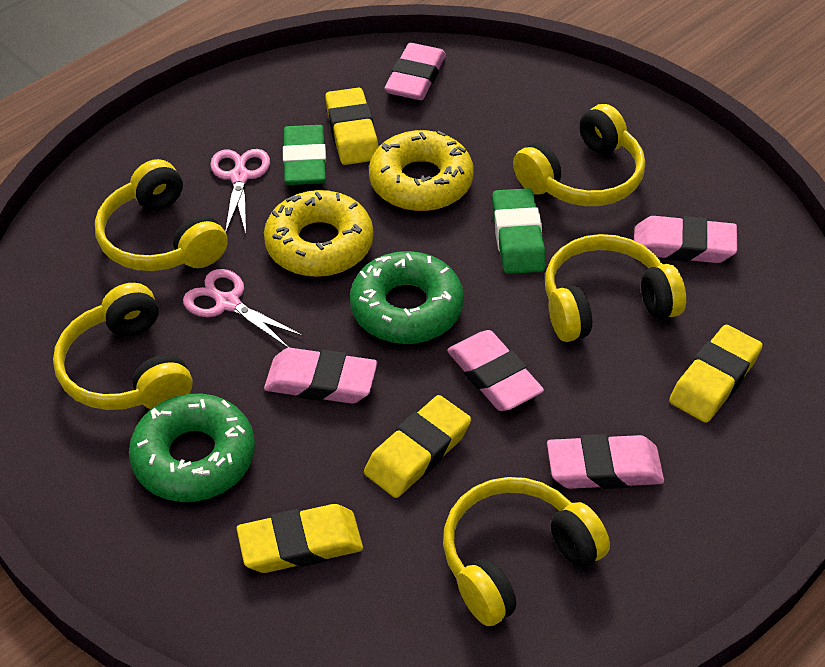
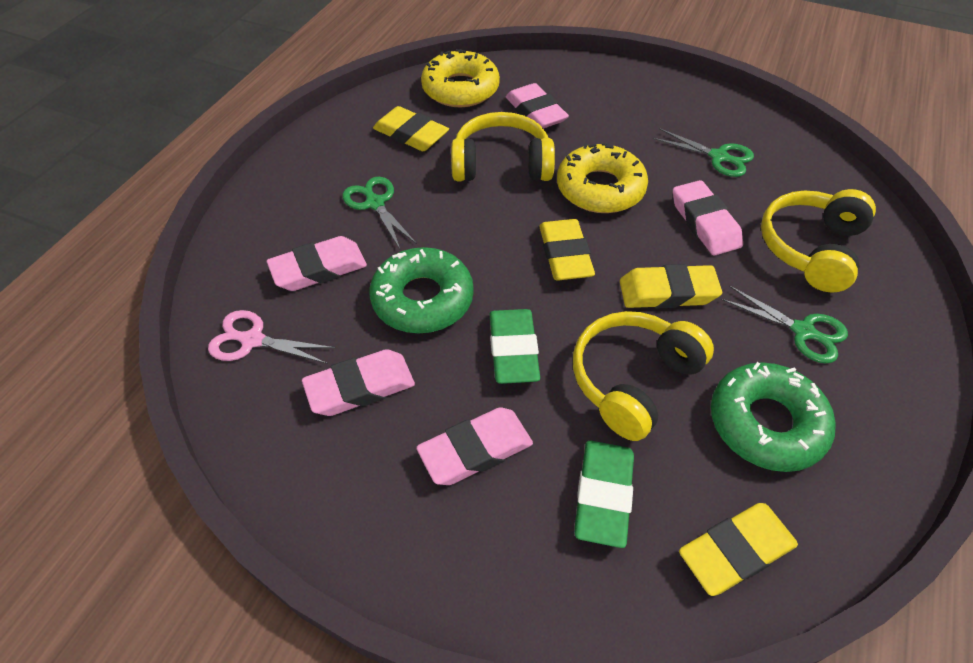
green scissors: none = 0 -> [342,177,417,249] [653,128,754,177] [721,286,848,363] = 3
pink scissors: [183,269,304,348] [210,149,270,234] = 2 -> [208,310,336,364] = 1
yellow headphones: [53,283,192,410] [95,159,228,271] [443,477,610,626] [513,104,645,206] [545,234,686,342] = 5 -> [451,112,555,181] [573,311,714,441] [761,189,876,293] = 3

